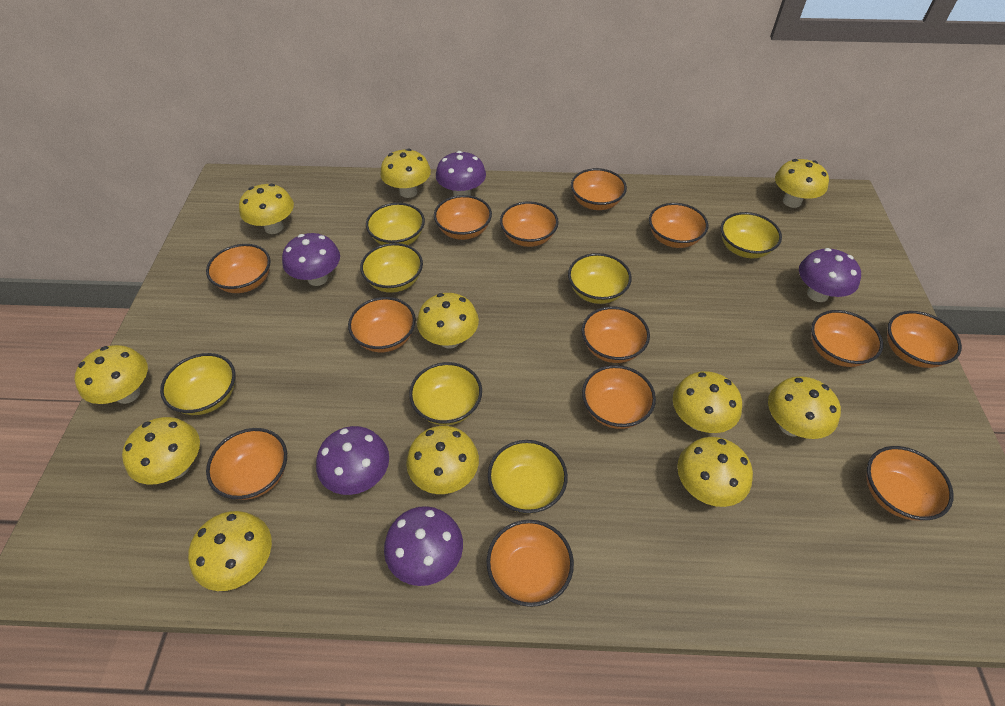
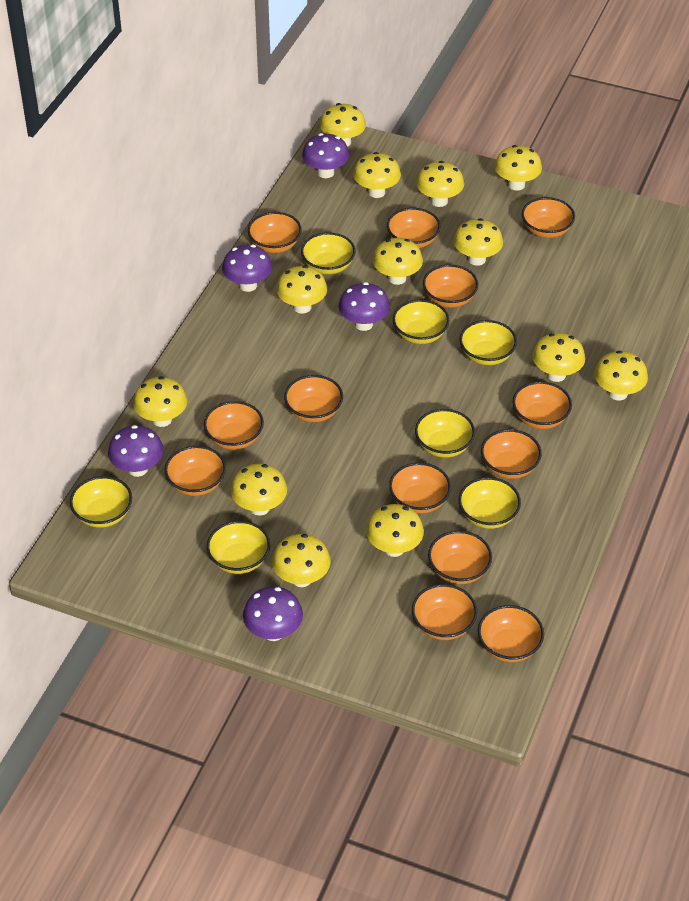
yellow mushroom: [74,345,148,404] [122,417,200,484] [188,511,272,591] [239,184,294,234] [380,148,431,198] [406,426,479,494] [417,293,479,349] [673,371,742,433] [677,437,753,507] [768,376,841,439] [775,159,829,208] = 11 -> [133,376,187,427] [231,464,287,516] [272,534,331,587] [277,265,327,314] [320,103,366,147] [353,152,401,198] [366,504,424,557] [373,238,423,285] [416,161,464,207] [454,218,503,266] [495,145,542,191] [532,333,585,382] [594,351,648,401] = 13

